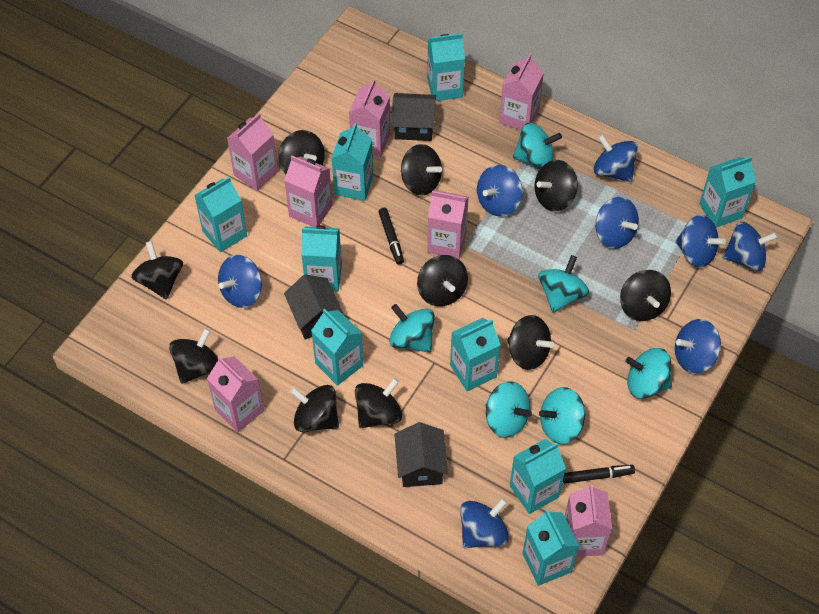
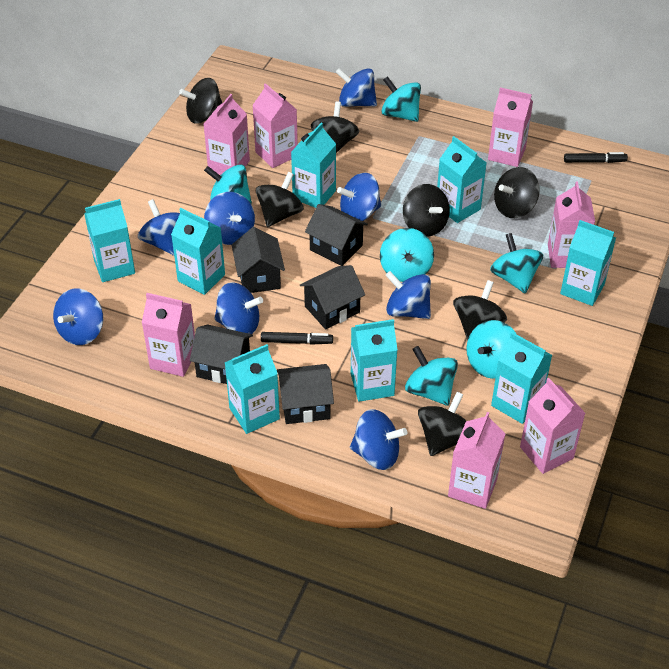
black house: [284,275,344,340] [392,93,436,141] [394,422,448,487] = 3 -> [190,325,253,384] [232,227,285,293] [277,364,334,424] [300,265,365,330] [305,204,368,266] = 5
black spinning top: [131,241,183,300] [169,328,218,384] [278,130,325,174] [290,385,339,432] [355,378,402,428] [401,144,442,196] [417,255,468,306] [507,315,554,370] [535,160,578,211] [620,270,671,321] = 10 -> [179,78,222,124] [256,172,304,227] [311,101,359,153] [403,184,450,237] [418,392,466,456] [453,280,507,340] [494,167,540,218] = 7
turquoise carton: [194,177,247,252] [301,225,342,291] [311,308,363,386] [332,123,373,201] [427,33,465,101] [450,318,501,392] [510,439,566,514] [522,509,579,586] [699,156,756,228] = 9 -> [84,199,135,282] [171,208,225,295] [224,344,280,434] [291,123,336,208] [351,319,398,402] [437,136,487,223] [491,332,552,424] [560,220,616,306] = 8

